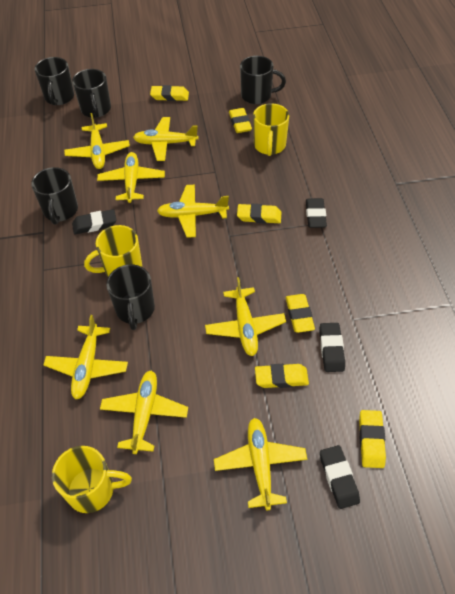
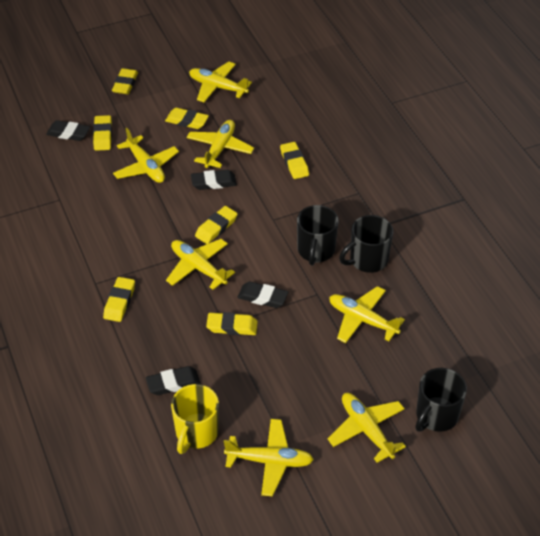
black mug: [31,167,78,224] [35,57,74,105] [72,69,111,118] [106,264,155,330] [240,56,286,104] = 5 -> [297,205,339,266] [339,215,393,273] [415,368,467,432] = 3
yellow eraser: [150,85,189,101] [229,108,252,133] [237,204,281,224] [255,364,309,388] [286,294,315,333] [359,410,386,468] = 6 -> [93,115,112,151] [103,277,135,322] [112,68,138,94] [165,108,209,129] [195,206,237,244] [206,312,258,335] [280,142,309,179] = 7
yellow mug: [52,446,132,513] [84,225,142,277] [253,103,289,156] = 3 -> [171,384,219,454] = 1
yellow plane: [43,315,128,399] [64,113,130,169] [97,152,165,203] [100,370,188,454] [133,117,199,161] [157,185,229,238] [205,277,286,356] [214,418,307,510] = 8 -> [113,128,179,183] [166,239,235,290] [187,120,254,168] [189,61,252,102] [224,419,314,496] [327,393,406,463] [329,286,405,343] = 7

